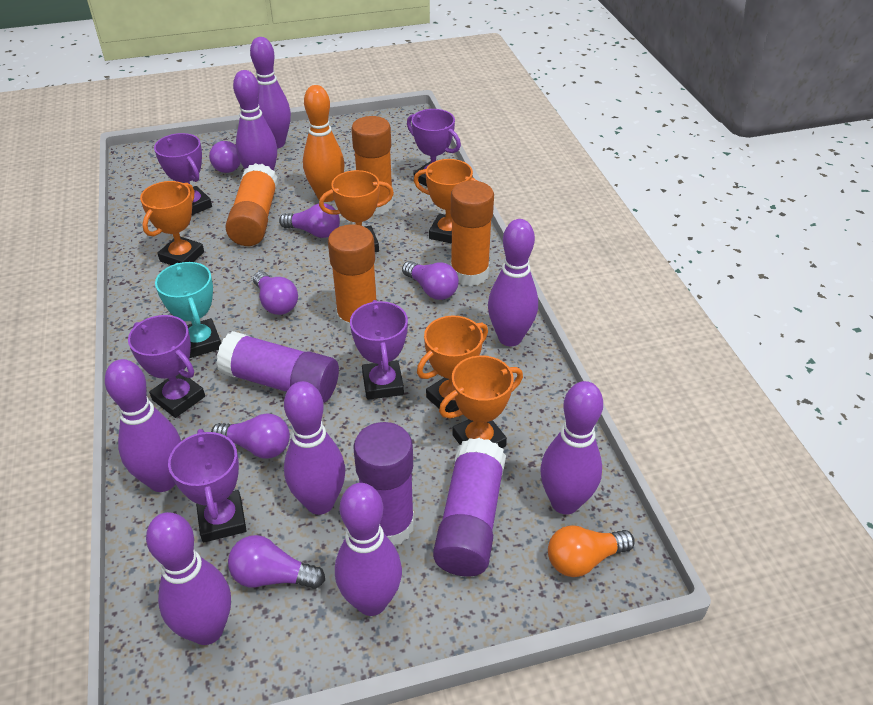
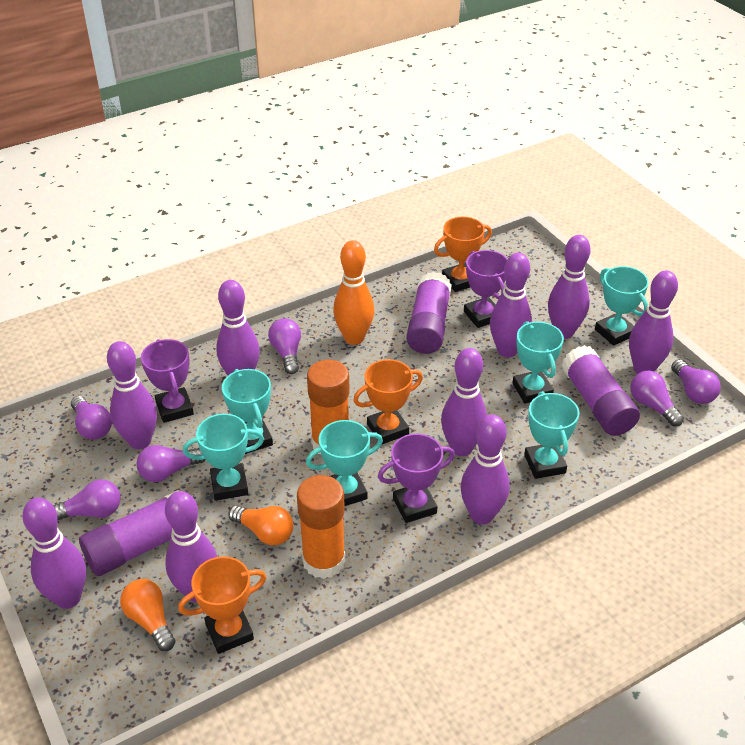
orange glue stick: [225,163,278,246] [328,224,376,333] [351,116,393,215] [450,181,494,286] = 4 -> [297,475,346,579] [307,360,350,454] = 2
orange light bulb: [548,525,635,577] = 1 -> [120,579,176,651] [228,505,293,545] = 2
orange trophy: [140,181,204,265] [319,170,394,252] [414,159,478,244] [417,316,488,419] [439,355,523,448] = 5 -> [178,556,267,654] [353,359,423,445] [434,216,492,292] = 3
purple bowling pin: [105,359,181,492] [146,512,231,645] [233,70,277,170] [250,37,291,148] [284,381,345,515] [335,483,402,616] [488,219,538,346] [540,381,603,515] = 8 -> [22,498,86,609] [107,341,157,449] [165,491,217,602] [216,280,260,375] [441,348,487,456] [460,415,510,525] [490,253,532,357] [548,235,591,339] [629,270,678,374] = 9
purple trophy: [128,315,205,418] [154,133,212,215] [168,429,247,543] [350,300,408,400] [407,109,461,186] = 5 -> [141,339,194,423] [378,434,455,523] [464,250,507,328] = 3
turquoise trophy: [155,262,221,358] = 1 -> [183,413,264,501] [222,369,273,454] [306,420,383,506] [512,321,564,404] [524,391,579,479] [595,266,649,346] = 6

